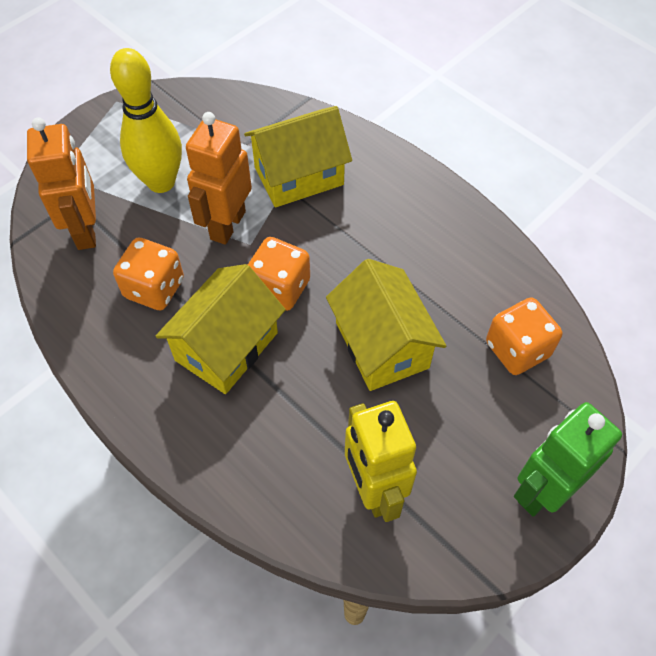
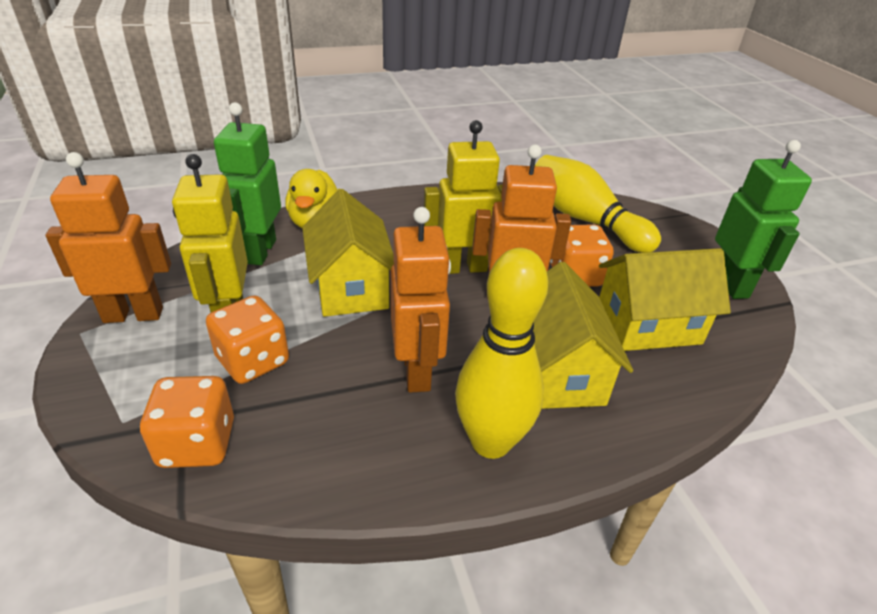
green robot: [514,402,622,517] = 1 -> [214,102,281,265] [715,140,812,299] = 2
orange robot: [27,118,96,250] [186,112,252,245] = 2 -> [45,152,171,323] [391,207,451,393] [472,145,571,299] = 3
yellow bowling pin: [110,48,182,193] = 1 -> [455,248,548,459] [535,155,661,253] = 2
yellow duck: none = 0 -> [285,169,338,228] = 1
yellow robot: [345,401,417,522] = 1 -> [172,154,248,312] [424,120,503,274] = 2

